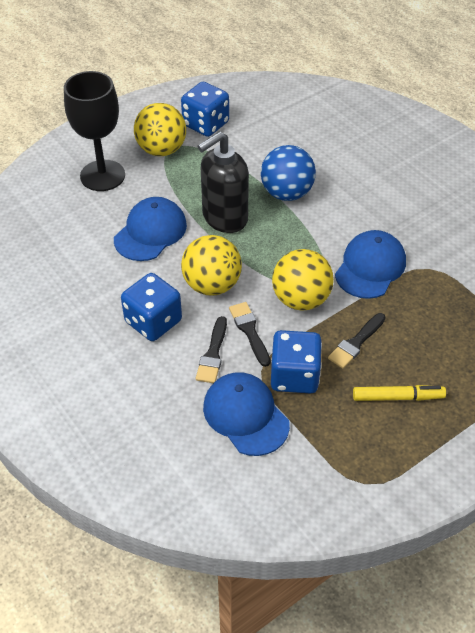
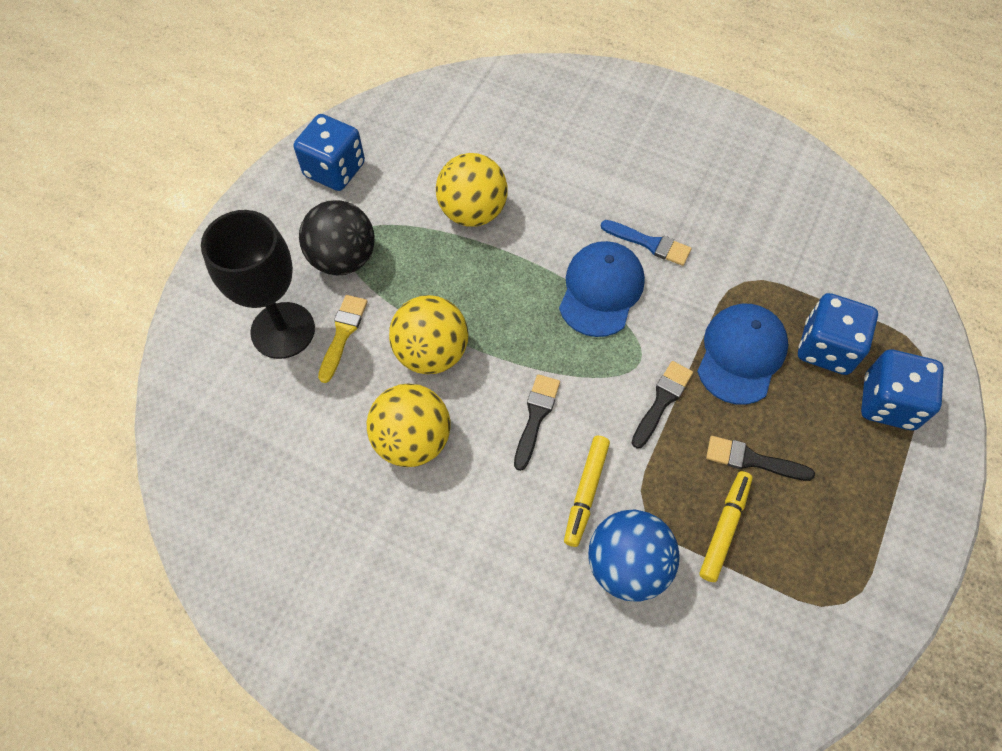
black ball: none = 0 -> [299,200,375,275] = 1
black soap dispenser: [197,131,249,233] = 1 -> none = 0
blue brush: none = 0 -> [601,220,691,266] = 1
blue cap: [114,197,187,261] [203,372,290,456] [335,230,406,299] = 3 -> [559,241,645,337] [697,304,789,405] = 2
yellow brush: none = 0 -> [318,295,368,383] = 1
yellow marker: [353,385,446,401] = 1 -> [564,436,610,547] [699,471,753,582] = 2

